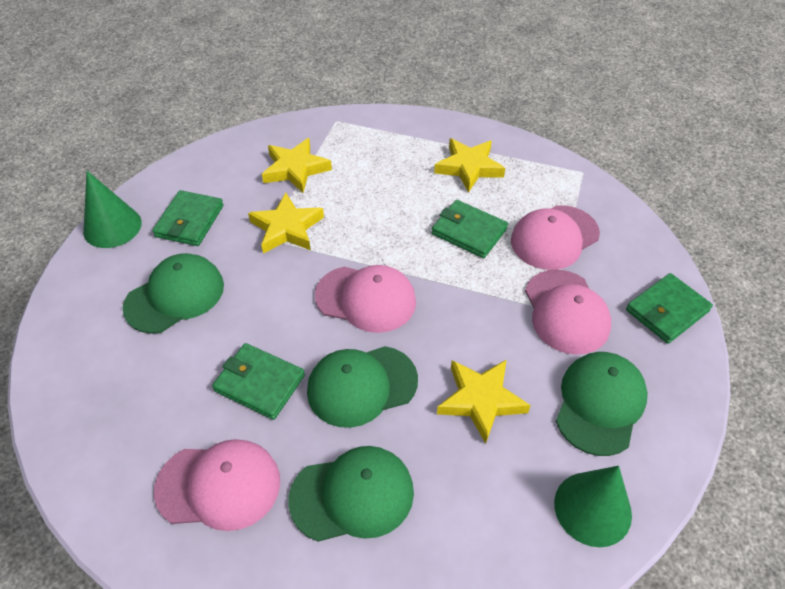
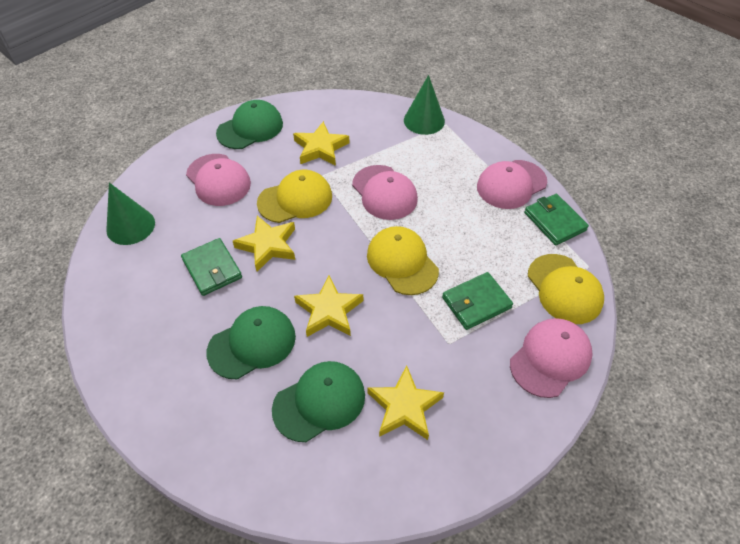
green cap: [123,253,224,334] [288,446,414,542] [307,346,418,428] [556,352,648,456] = 4 -> [207,306,296,379] [216,100,283,149] [272,361,365,442] = 3
green wallet: [152,190,224,246] [212,343,305,420] [432,200,508,258] [626,273,713,344] = 4 -> [181,238,242,296] [442,272,513,330] [524,194,589,245] = 3
yellow cap: none = 0 -> [257,170,332,223] [367,226,439,295] [528,254,604,324] = 3

